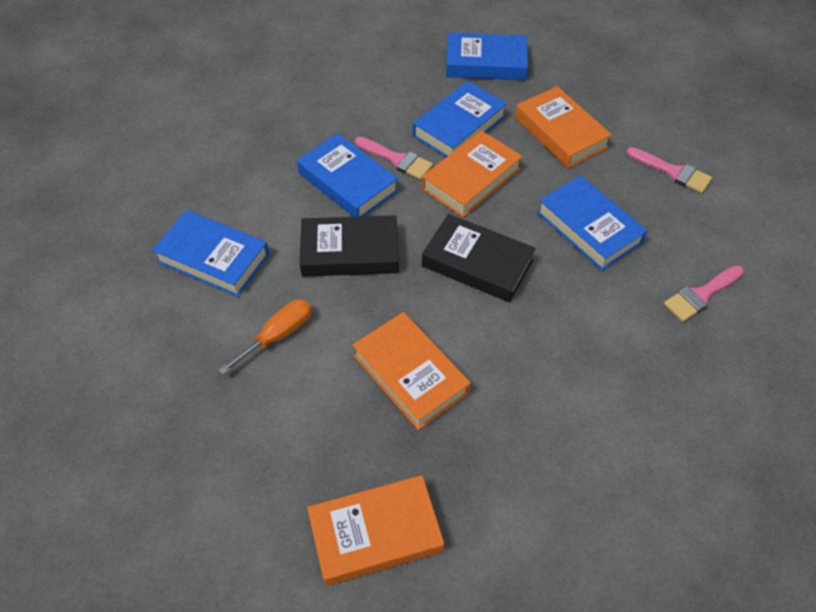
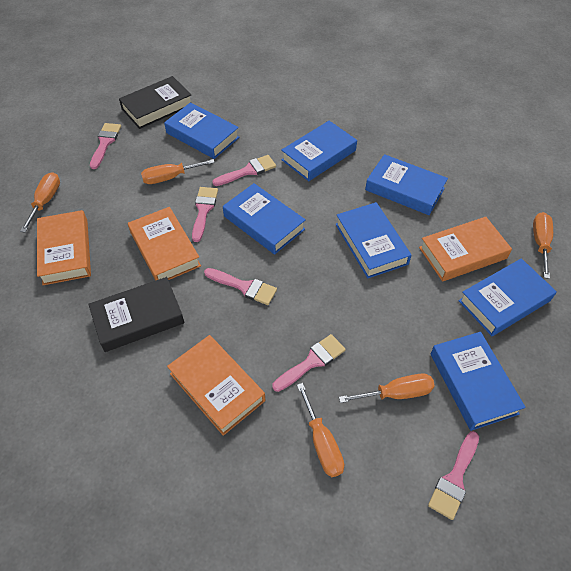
blue book: [152,210,269,297] [297,133,398,217] [413,81,507,157] [446,33,528,80] [537,175,647,271] = 5 -> [164,102,239,159] [223,183,306,255] [281,121,357,181] [336,202,412,278] [365,154,448,215] [431,332,526,431] [458,258,557,336] = 7
orange screwdriver: [218,299,312,375] = 1 -> [20,172,60,232] [141,159,215,184] [297,383,344,477] [339,373,435,403] [533,212,553,279] = 5
pink brush: [355,137,433,180] [626,147,712,193] [664,265,744,322] = 3 -> [90,123,121,169] [192,187,218,242] [204,268,277,305] [212,155,276,186] [272,334,346,392] [428,431,479,520] = 6

